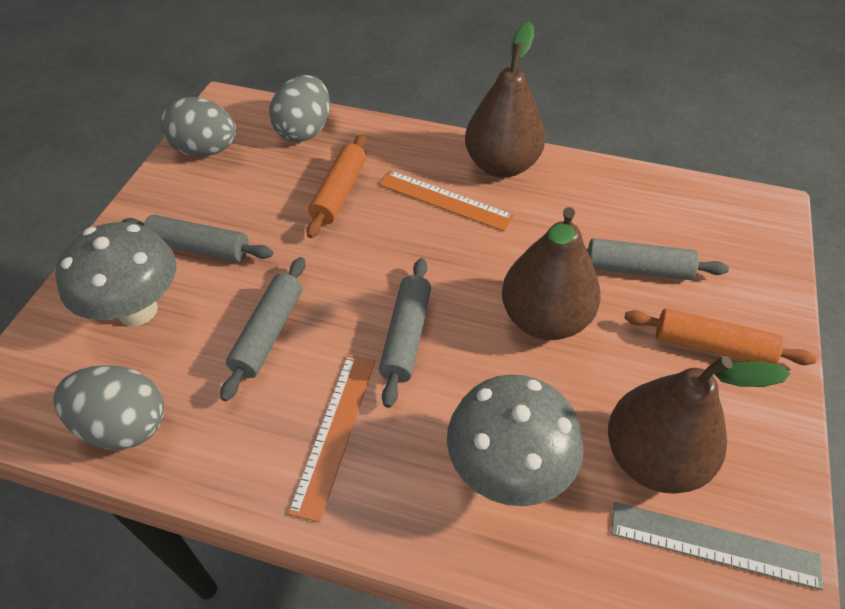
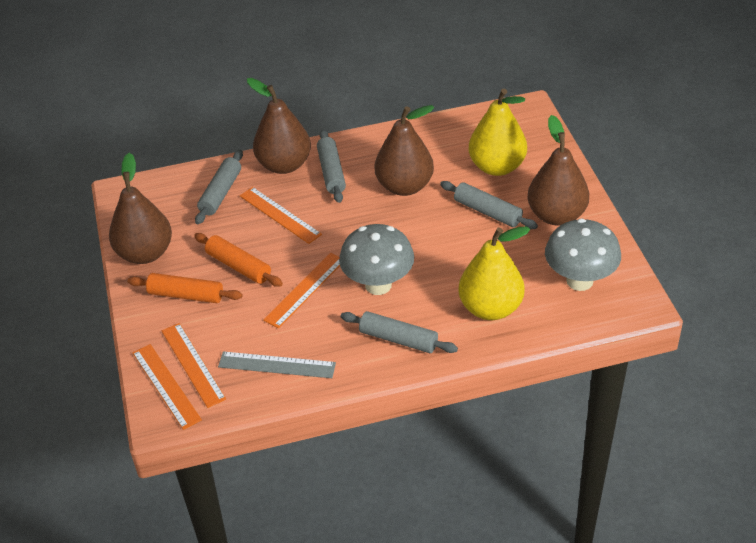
brown pear: [465,21,545,178] [502,207,601,340] [608,356,791,494] = 3 -> [109,153,172,264] [247,78,311,174] [375,105,434,196] [527,115,589,225] = 4
grey egg: [53,365,164,450] [161,96,236,157] [269,75,330,142] = 3 -> none = 0
orange ruler: [288,355,375,522] [379,170,514,232] = 2 -> [132,344,202,430] [162,323,226,408] [240,187,322,244] [263,253,340,328] = 4
yellow pear: none = 0 -> [458,226,530,320] [469,89,527,176] = 2

